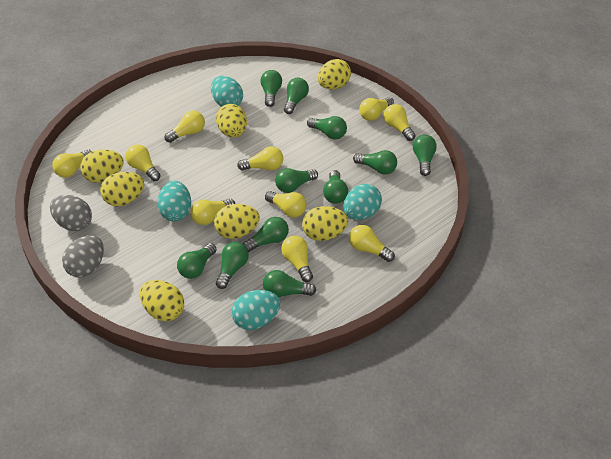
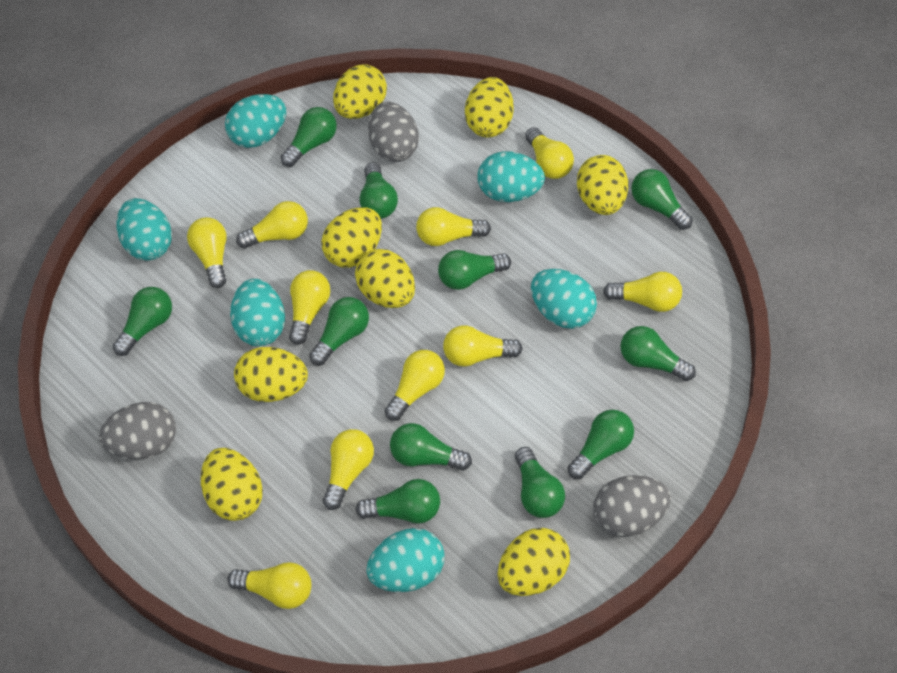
grey egg: [50,195,92,231] [62,235,104,278] = 2 -> [99,402,176,460] [368,102,419,162] [593,475,671,537] = 3
turquoise egg: [157,181,191,221] [211,76,243,107] [231,290,280,330] [343,184,382,220] = 4 -> [117,198,172,261] [225,94,286,148] [230,279,285,346] [366,528,444,592] [478,151,545,202] [531,269,597,329] = 6
yellow egg: [80,149,124,183] [100,172,144,206] [140,280,184,321] [214,204,260,239] [216,104,247,138] [302,206,348,241] [318,59,351,89] = 7 -> [201,448,263,521] [234,347,308,402] [322,207,382,268] [333,64,387,119] [355,249,415,308] [465,77,514,138] [497,528,570,596] [577,155,628,215] = 8

